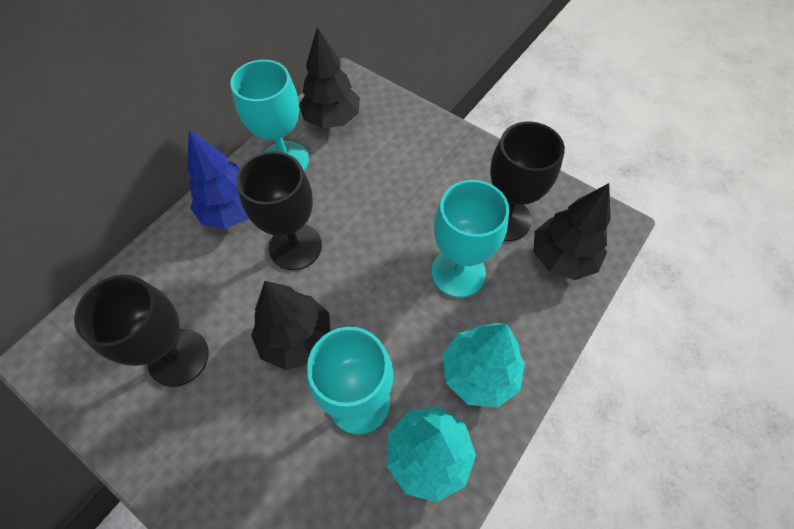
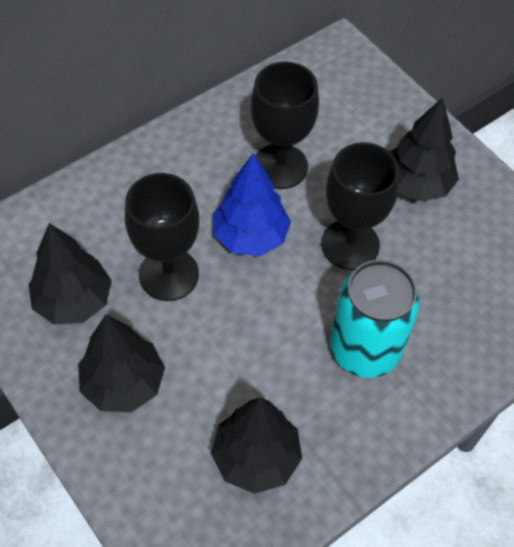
black tree: [251,281,330,370] [299,27,360,128] [533,183,611,280] = 3 -> [28,223,112,324] [78,315,165,412] [211,398,302,494] [389,97,459,201] = 4
turquoise can: none = 0 -> [330,260,420,378] = 1
turquoise goblet: [230,60,309,171] [307,327,393,434] [431,180,509,298] = 3 -> none = 0
turquoise tree: [387,407,476,502] [443,323,525,408] = 2 -> none = 0

